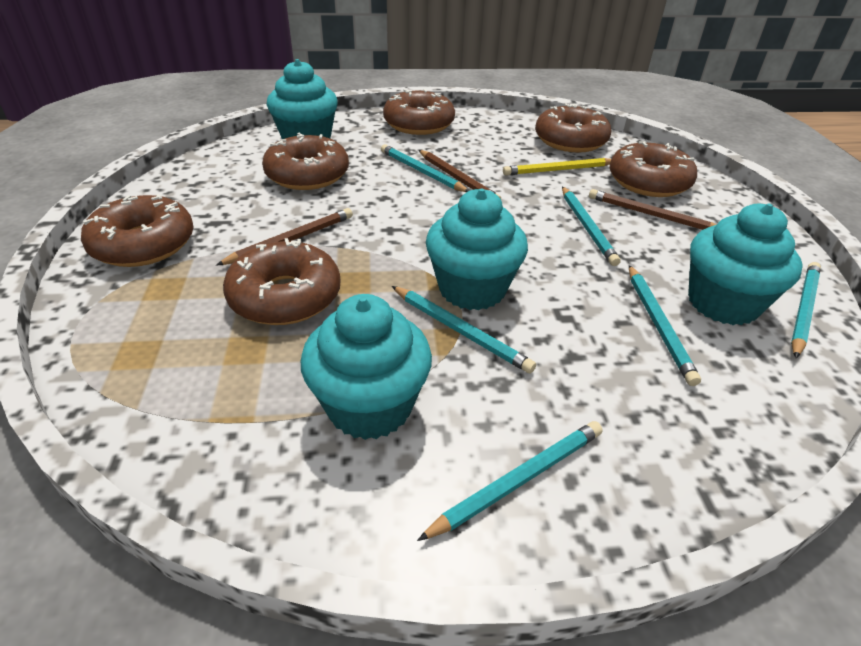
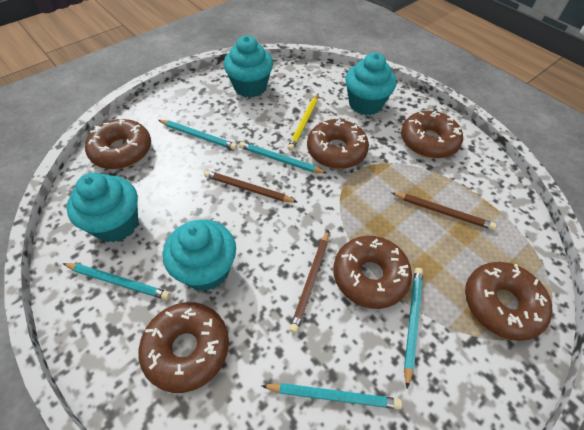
turquoise pencil: [381,144,469,192] [392,286,536,374] [417,421,602,541] [562,186,621,266] [629,265,701,386] [791,262,821,358] = 6 -> [63,263,170,300] [158,120,237,150] [239,142,327,174] [261,383,402,409] [404,268,423,389] = 5

